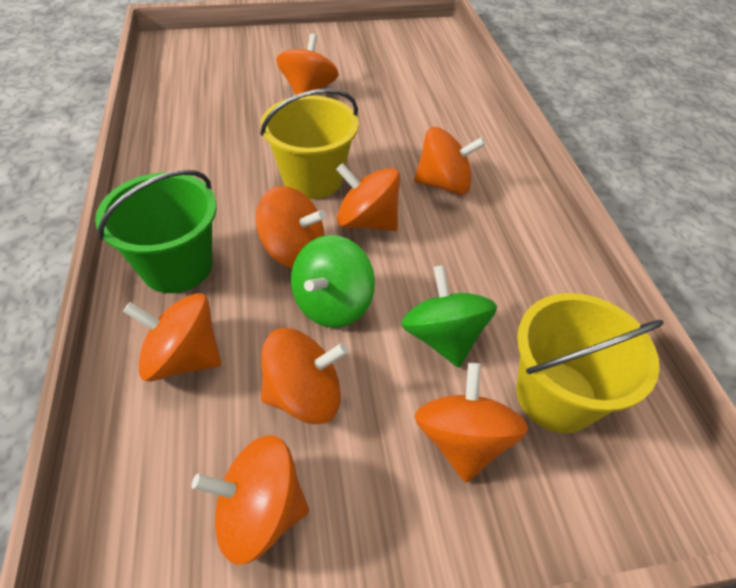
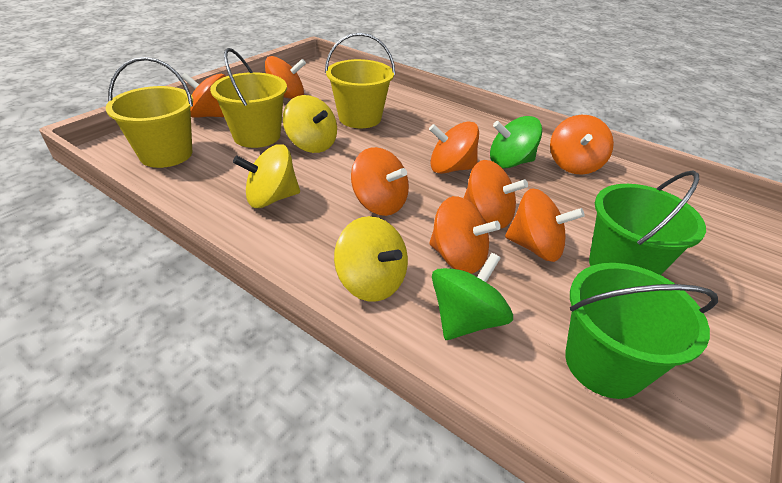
green bucket: [95,170,217,293] = 1 -> [565,263,718,399] [589,171,706,275] = 2
yellow bucket: [260,89,359,199] [516,293,664,433] = 2 -> [106,57,193,168] [210,48,287,148] [325,33,395,128] = 3
yellow spinning top: none = 0 -> [233,144,300,208] [283,95,337,153] [334,216,408,302] = 3

